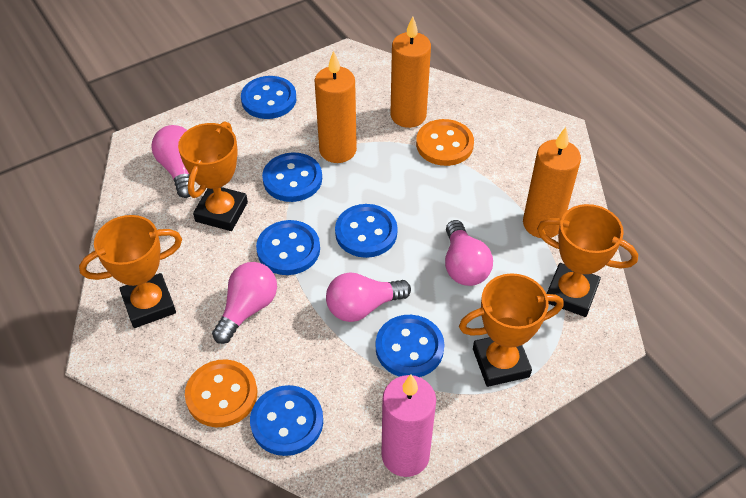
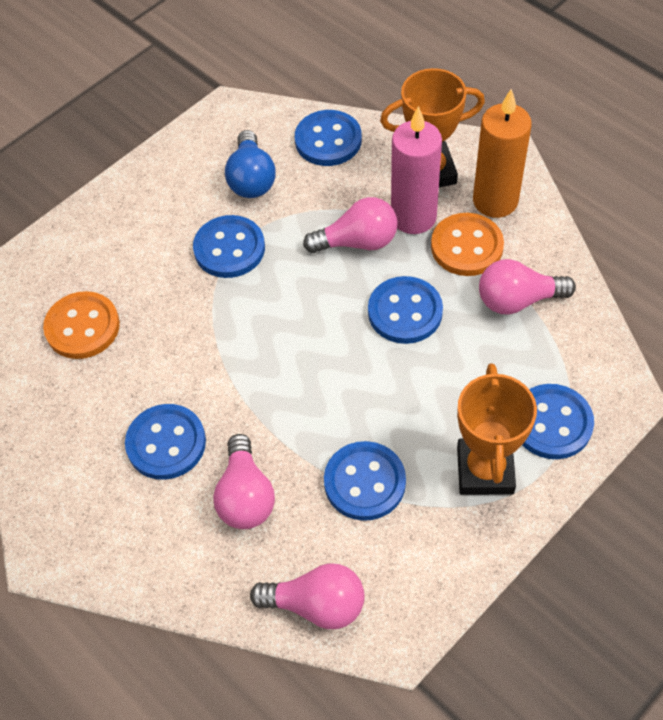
blue light bulb: none = 0 -> [225,130,276,198] = 1
orange candle: [314,51,357,163] [390,16,431,128] [523,127,581,238] = 3 -> [473,89,532,218] = 1
orange trophy: [79,215,182,328] [178,121,248,231] [459,273,563,387] [537,204,638,317] = 4 -> [380,68,485,187] [457,363,537,495] = 2

